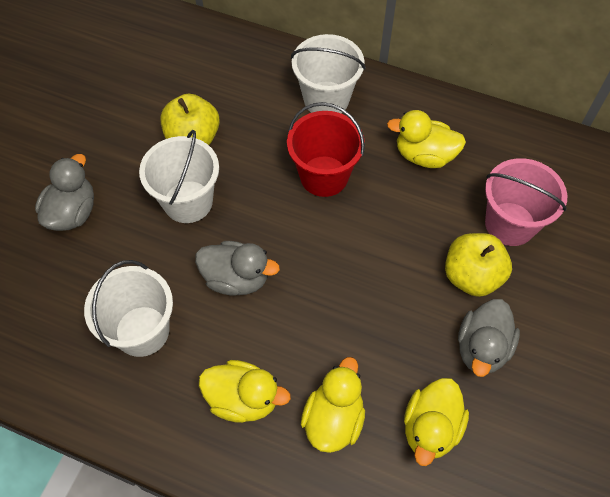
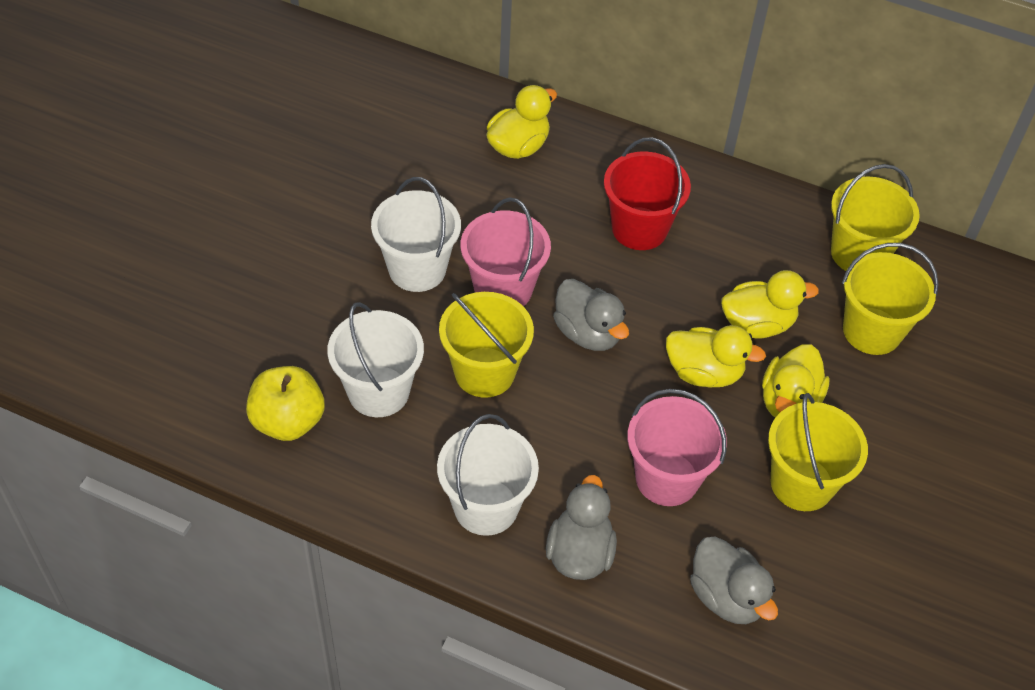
pink bucket: [485,158,567,246] = 1 -> [461,197,551,306] [627,389,727,506] = 2
yellow apple: [160,94,220,145] [445,233,512,297] = 2 -> [246,366,325,441] = 1
yellow bucket: none = 0 -> [439,292,534,398] [768,393,868,511] [831,164,920,271] [842,243,939,355] = 4

